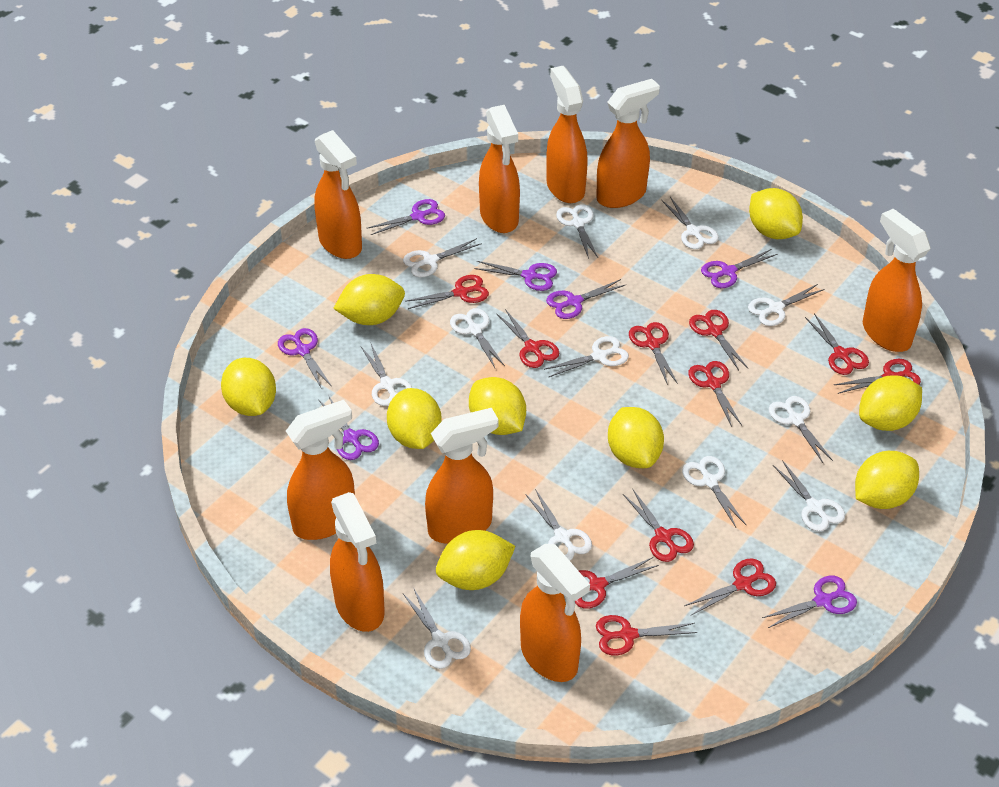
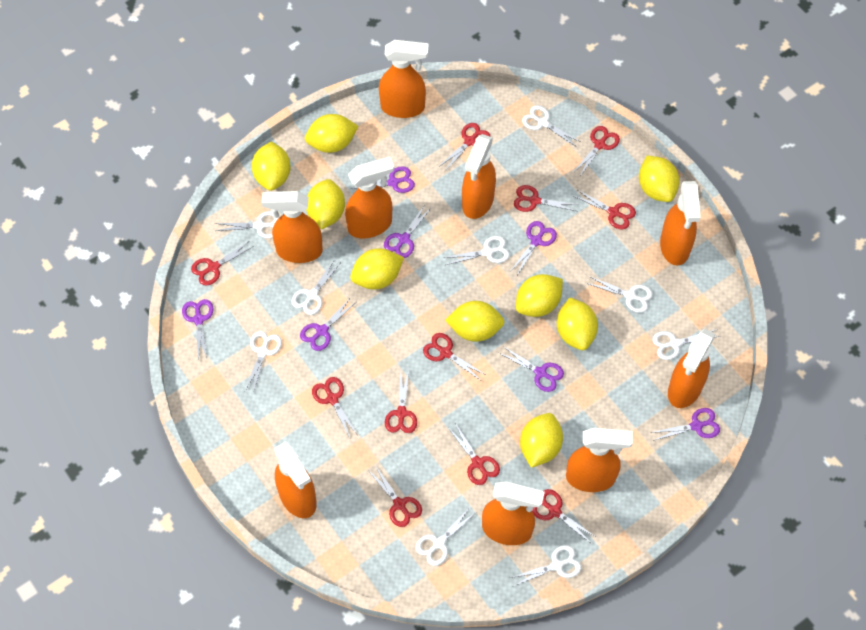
white scissors: [361,344,412,406] [403,238,482,277] [403,589,471,669] [450,308,505,368] [525,489,592,561] [544,336,629,377] [556,204,598,259] [661,197,719,249] [682,456,746,527] [748,284,825,326] [769,396,833,463] [773,460,845,532] = 12 -> [215,211,280,238] [245,331,282,392] [291,260,341,315] [416,507,475,566] [444,236,510,265] [510,545,581,586] [522,105,581,147] [586,276,653,313] [652,329,720,360] = 9

